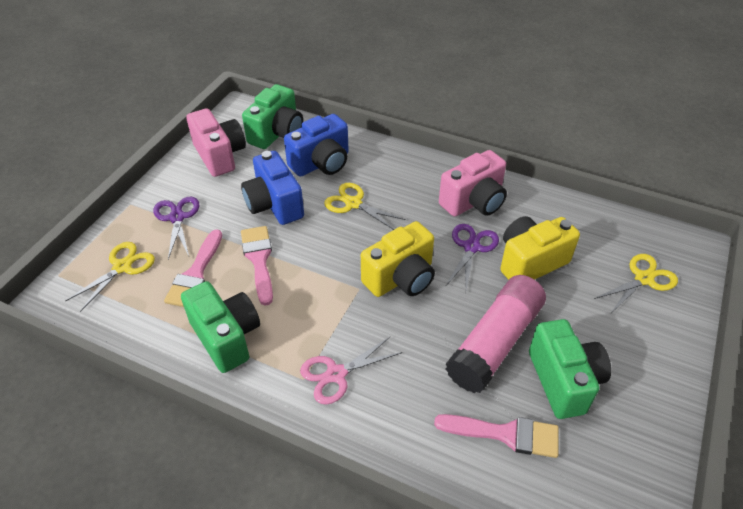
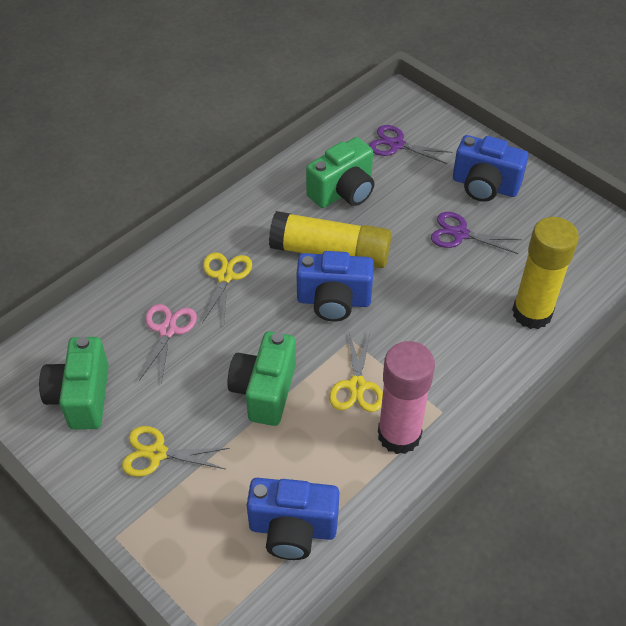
blue camera: [241,151,304,225] [284,114,349,177] = 2 -> [247,478,339,560] [296,251,374,322] [453,135,529,202] = 3
pink brush: [164,229,222,307] [241,226,273,306] [434,414,558,458] = 3 -> none = 0
pink camera: [186,108,246,177] [439,150,507,217] = 2 -> none = 0
yellow camera: [361,221,435,297] [500,216,580,280] = 2 -> none = 0
yellow glue stick: none = 0 -> [269,211,391,268] [512,217,579,329] = 2

